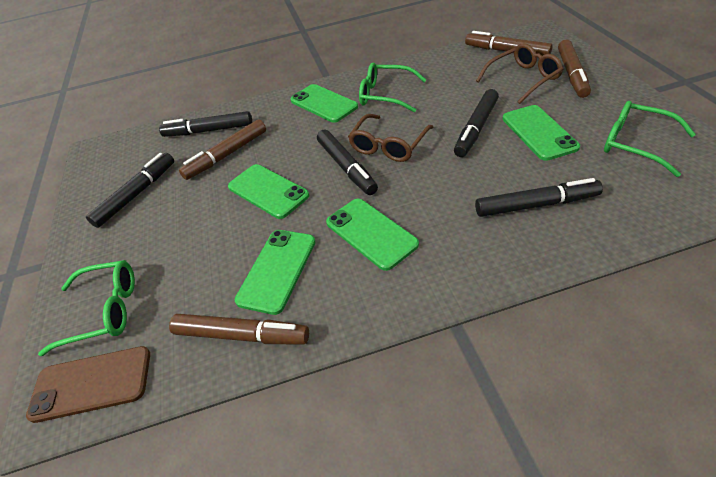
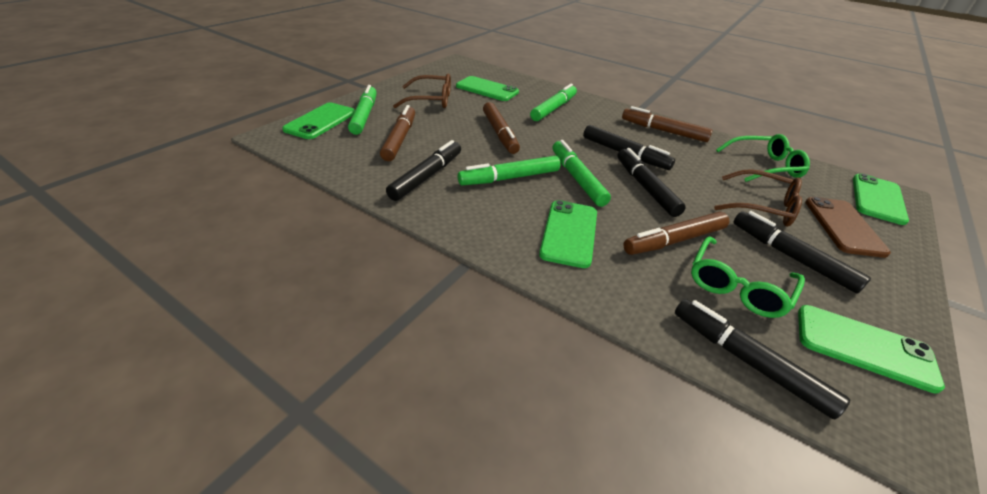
green glasses: [38,260,135,356] [359,62,426,113] [604,101,696,177] = 3 -> [691,236,805,318] [716,134,810,182] = 2
green marker: none = 0 -> [348,85,377,135] [458,156,560,185] [530,84,577,121] [552,140,611,207] = 4

